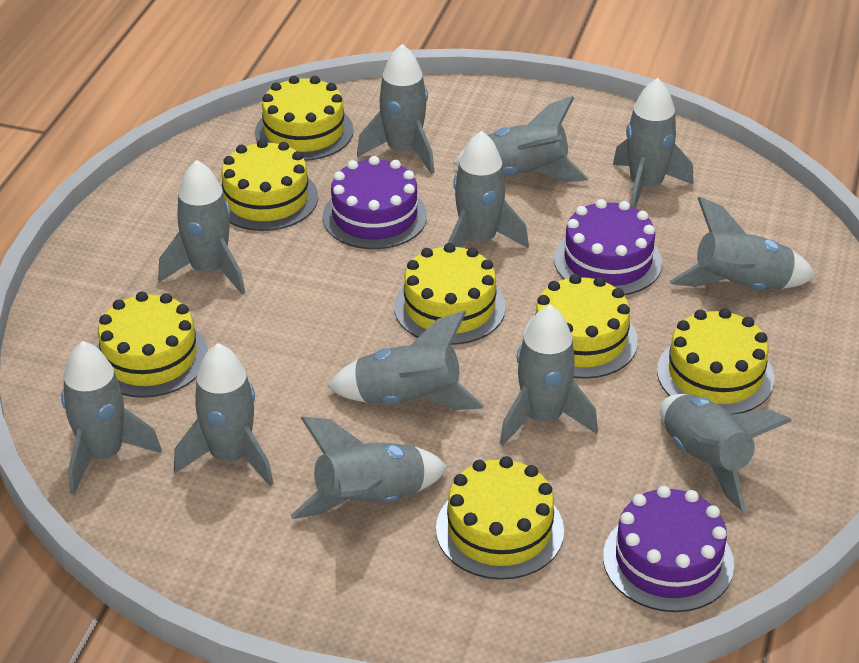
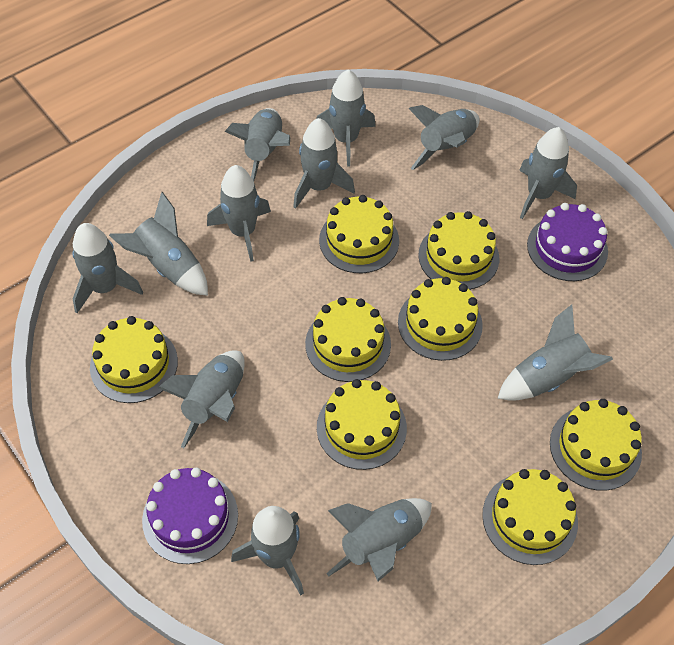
purple cake: [323,156,427,249] [554,199,662,295] [603,486,734,612] = 3 -> [142,468,238,564] [527,203,608,281] = 2
yellow cake: [96,292,208,398] [221,139,318,231] [255,76,354,161] [394,243,506,345] [436,456,564,580] [524,274,638,379] [657,308,775,415] = 7 -> [90,316,178,403] [305,297,391,382] [317,379,407,470] [319,195,399,273] [398,277,483,361] [418,211,499,290] [482,469,578,565] [550,399,642,491] = 8

